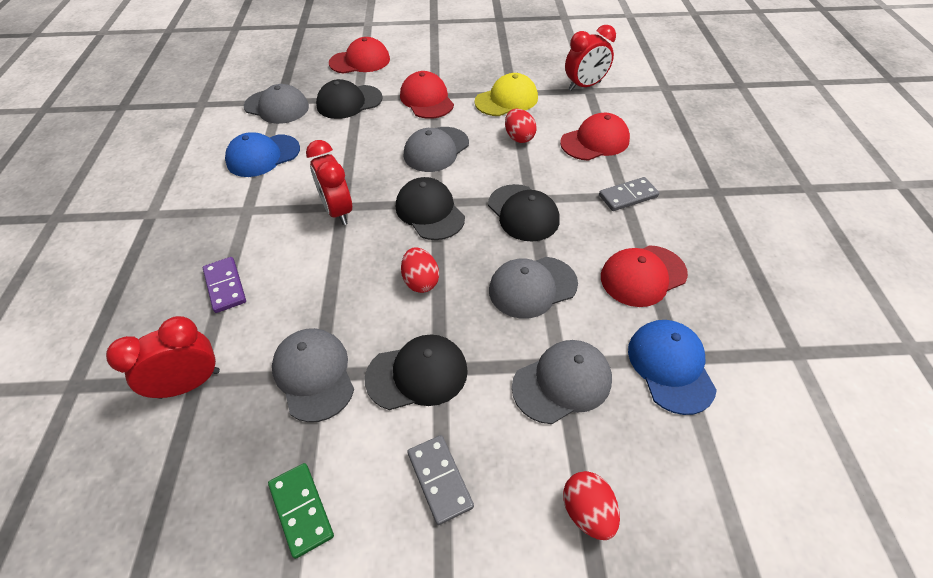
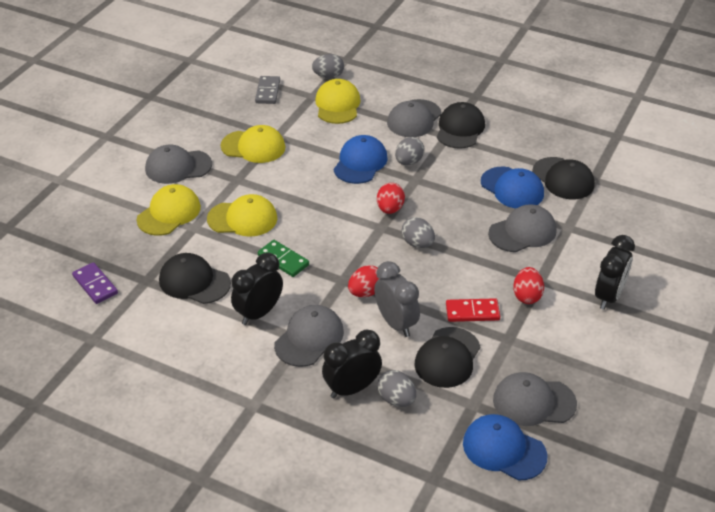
black clock: none = 0 -> [231,253,283,325] [322,330,382,398] [595,235,635,310] = 3
blue cap: [225,132,300,177] [628,320,717,415] = 2 -> [334,135,388,184] [463,414,547,481] [481,167,544,209] = 3
grey clock: none = 0 -> [374,261,420,337] = 1
grey domino: [407,435,474,525] [599,177,659,211] = 2 -> [255,76,280,104] = 1
grey egg: none = 0 -> [312,54,344,78] [377,370,416,407] [395,137,425,165] [401,217,435,248] = 4
red cap: [329,37,390,74] [400,71,454,119] [560,113,630,161] [601,245,688,307] = 4 -> none = 0
red clock: [106,316,220,399] [306,140,352,225] [565,25,616,91] = 3 -> none = 0
red domino: none = 0 -> [446,298,500,322] = 1
yellow cap: [474,73,538,116] = 1 -> [137,184,201,236] [207,194,277,237] [221,125,285,163] [315,79,361,124] = 4

